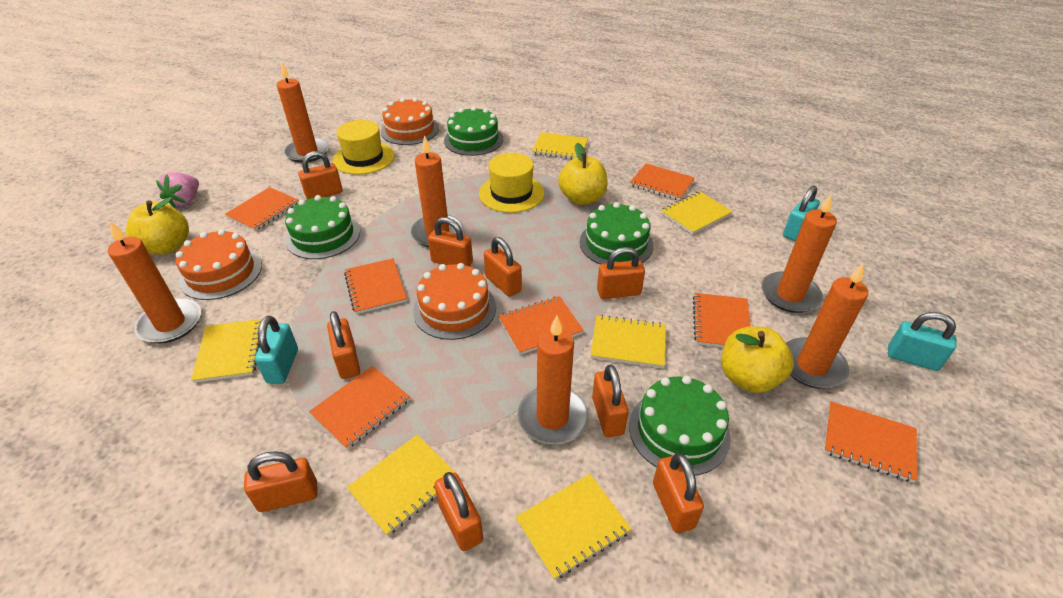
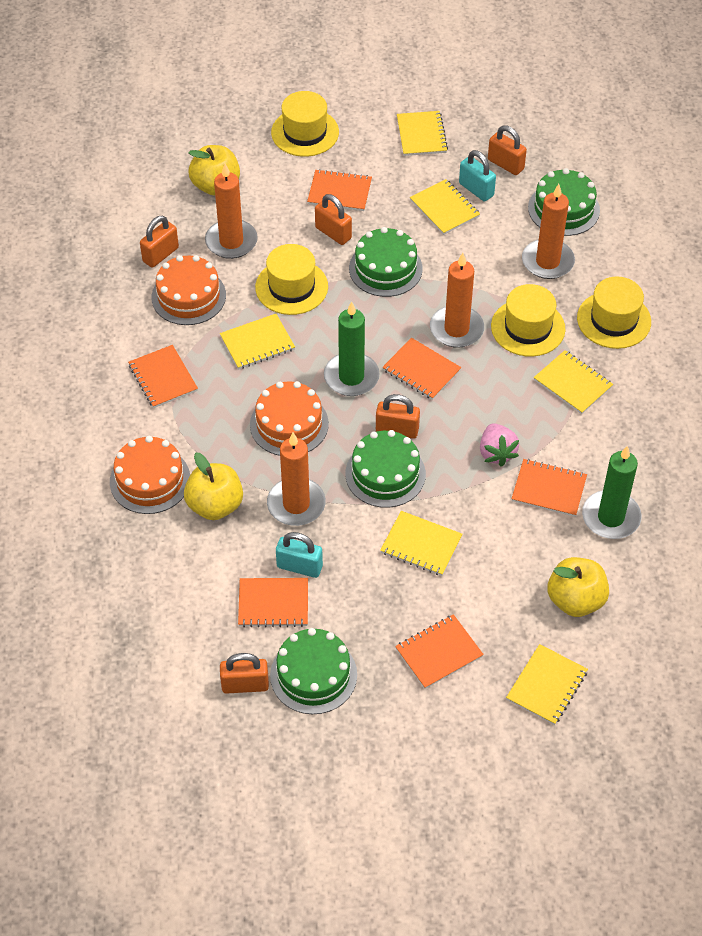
green candle: none = 0 -> [324,301,380,396] [582,445,642,539] = 2
orange candle: [108,222,201,344] [277,62,329,163] [411,135,463,247] [517,316,588,445] [762,193,837,313] [786,263,868,389] = 6 -> [205,164,258,259] [267,433,326,526] [430,253,484,348] [522,184,575,279] = 4
orange notebook: [224,187,299,231] [309,366,410,449] [344,258,407,314] [498,296,584,355] [630,163,695,200] [693,293,751,347] [824,401,917,483] = 7 -> [128,345,198,408] [238,578,308,627] [307,169,372,211] [382,338,461,400] [395,614,484,689] [511,459,587,517] = 6
orange padlock: [244,451,318,512] [299,151,343,200] [327,311,360,379] [428,217,473,267] [434,472,483,551] [484,237,522,297] [592,365,629,437] [597,247,645,299] [653,453,704,533] = 9 -> [140,215,179,268] [220,653,269,694] [315,194,352,245] [376,394,420,439] [488,125,527,175] = 5
turquoise padlock: [255,316,298,384] [783,186,820,241] [888,312,957,371] = 3 -> [276,532,323,578] [459,150,496,201] = 2
yellow hat: [333,120,395,175] [479,153,544,213] = 2 -> [255,244,328,315] [271,91,339,157] [491,284,565,357] [577,277,651,349] = 4

